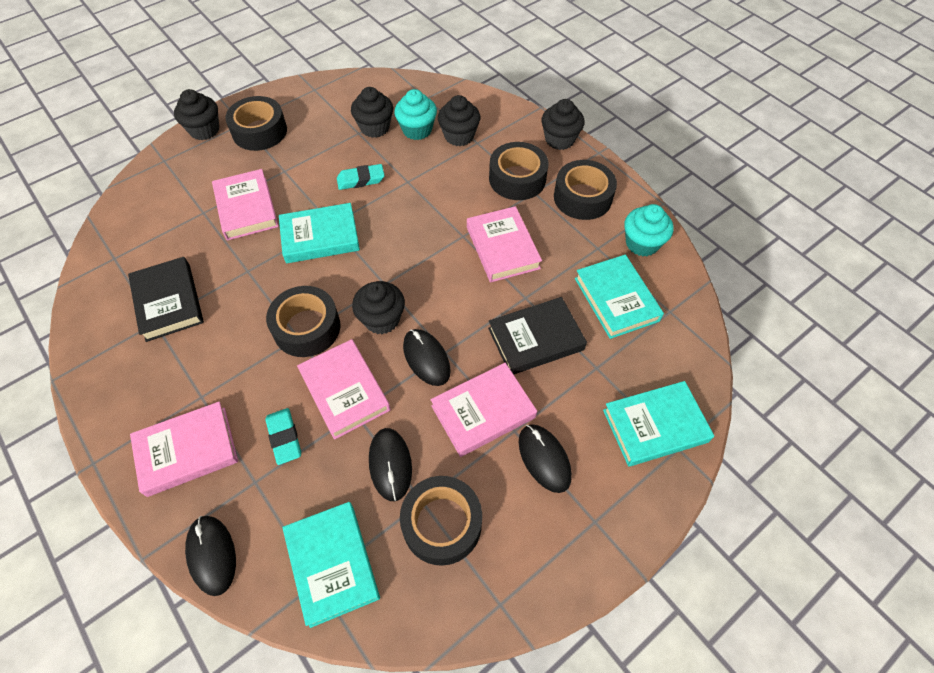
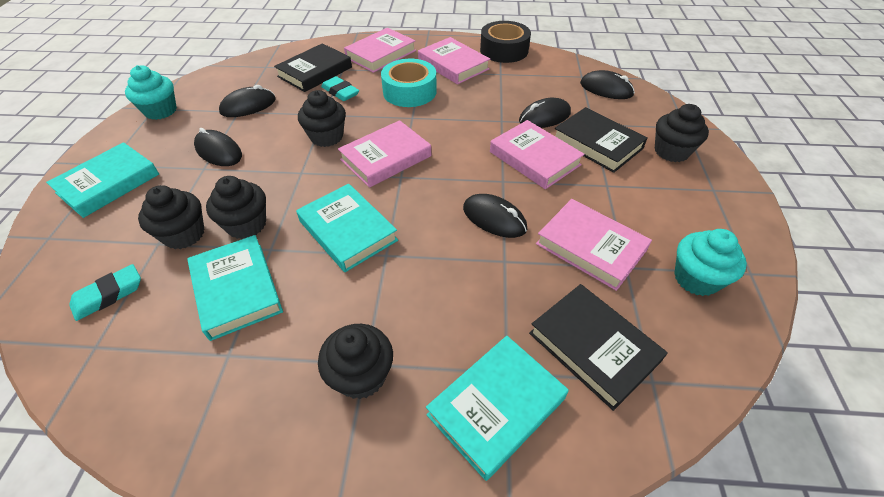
black book: [128,257,204,342] [488,297,587,375] = 2 -> [274,43,352,92] [529,284,668,411] [555,107,647,173] = 3
black mouse: [185,516,236,596] [369,428,412,501] [403,329,451,386] [519,424,572,493] = 4 -> [194,128,242,166] [219,85,276,117] [463,194,527,238] [519,98,571,128] [580,70,635,99] = 5
black tape: [225,96,287,151] [266,286,341,357] [400,476,482,566] [489,142,548,200] [554,160,617,220] = 5 -> [480,21,531,63] = 1
turquoise tape: none = 0 -> [381,59,437,107] = 1

